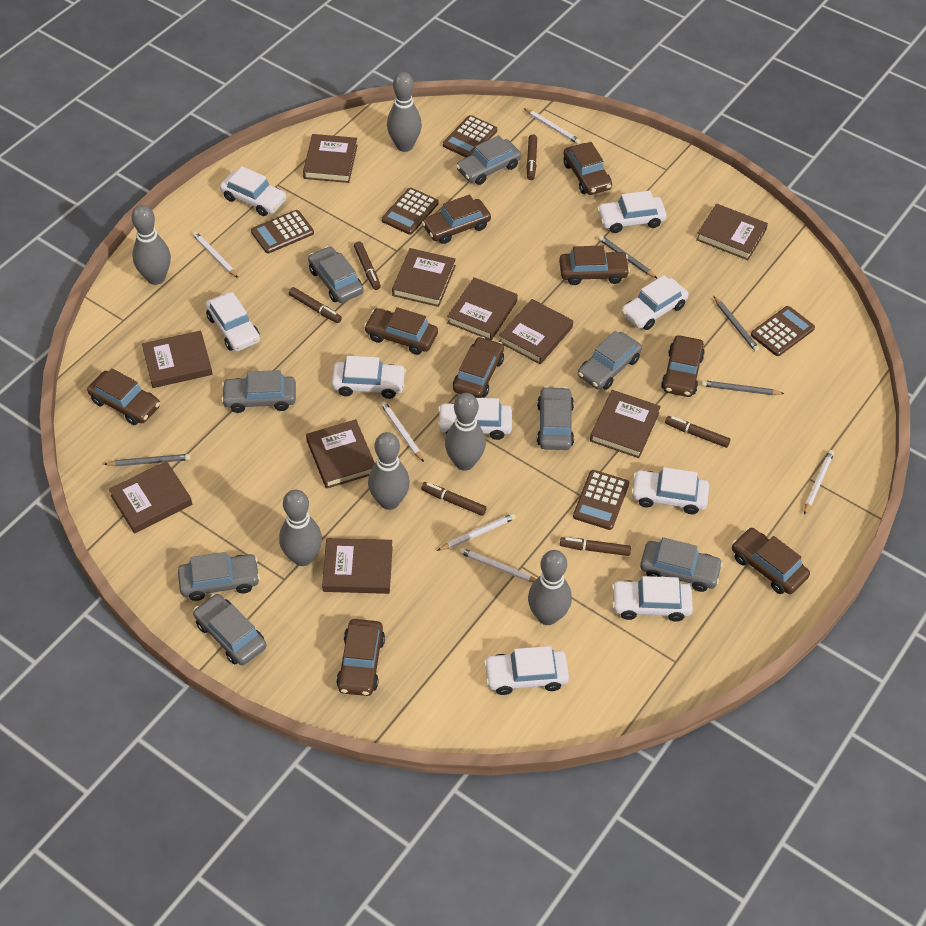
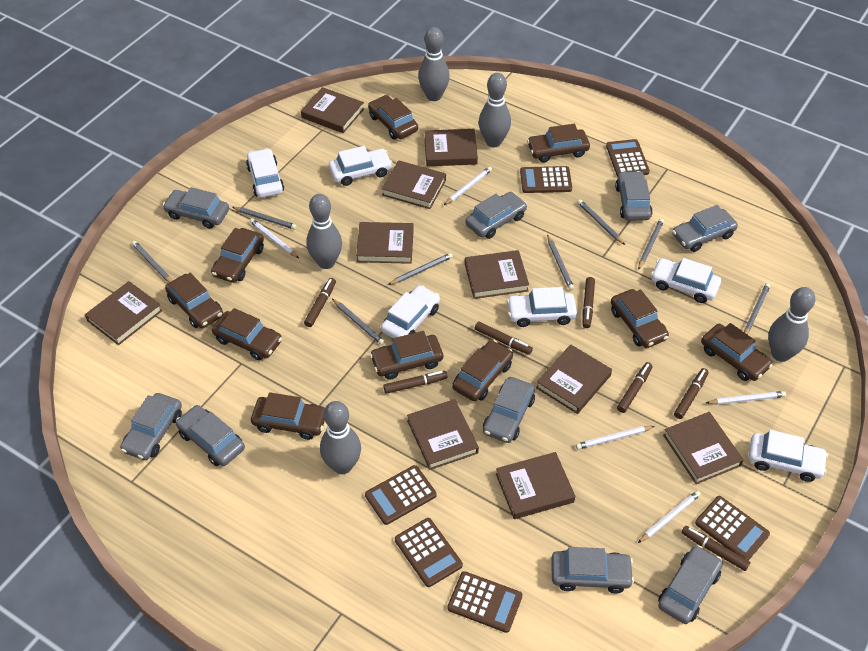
brown calculator: [251,210,314,253] [382,188,438,235] [443,115,497,157] [573,470,629,530] [751,306,815,356] = 5 -> [365,465,437,525] [395,518,463,587] [447,571,522,633] [520,166,572,193] [606,139,650,177] [695,496,770,561] = 6
brown car: [87,368,160,425] [336,619,385,696] [364,307,438,355] [422,195,491,244] [453,337,504,398] [559,246,630,285] [564,142,612,195] [661,335,705,397] [732,528,810,594] = 9 -> [165,273,223,328] [211,228,264,283] [212,308,282,360] [251,392,325,440] [368,95,418,139] [370,331,443,380] [452,340,513,401] [527,124,590,162] [611,289,669,348] [701,323,773,381] = 10
brown marker: [289,287,342,323] [354,241,381,290] [421,482,487,516] [526,134,537,180] [560,537,631,556] [665,416,731,448] = 6 -> [304,278,336,327] [383,371,448,394] [475,321,533,355] [582,277,595,328] [617,362,653,413] [674,368,709,419] [681,526,750,571] = 7
grey bowling pin: [131,205,171,285] [279,490,322,566] [368,432,410,510] [387,72,422,152] [445,393,486,471] [528,550,572,625] = 6 -> [306,194,342,269] [320,401,361,474] [418,27,450,101] [479,73,511,147] [768,287,815,362] = 5
grey car: [178,552,260,601] [193,594,266,665] [221,370,296,413] [308,246,364,303] [456,135,521,185] [537,386,574,450] [578,331,642,390] [640,537,723,592] = 8 -> [120,393,182,460] [163,187,229,229] [176,405,245,466] [465,192,527,239] [483,377,535,443] [551,547,634,593] [615,171,653,221] [658,545,723,624] [672,205,738,252] = 9
grey pencil: [104,454,191,466] [598,235,657,278] [701,380,784,395] [714,296,759,352] = 4 -> [132,241,172,283] [232,207,297,229] [332,299,385,345] [388,253,453,285] [547,235,574,290] [577,199,625,245] [638,219,664,270] [744,283,770,334] = 8
white car: [205,292,260,352] [220,166,287,216] [332,356,406,399] [437,398,512,440] [484,646,569,695] [597,191,667,233] [612,576,693,622] [621,275,688,330] [631,467,709,514] = 9 -> [246,148,284,198] [329,146,393,186] [381,285,440,339] [507,287,577,327] [651,258,721,303] [748,430,828,482] = 6
white pencil: [192,231,238,278] [381,401,424,462] [437,513,516,551] [459,548,536,583] [524,108,580,144] [804,450,834,515] = 6 -> [250,218,299,258] [444,166,492,205] [576,426,655,450] [638,490,701,543] [706,391,786,405] = 5

